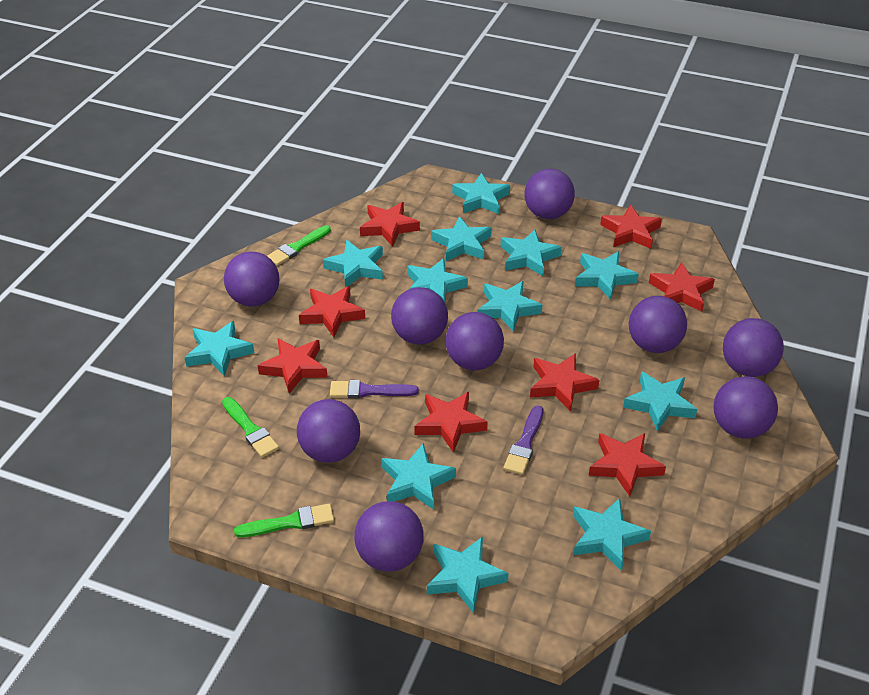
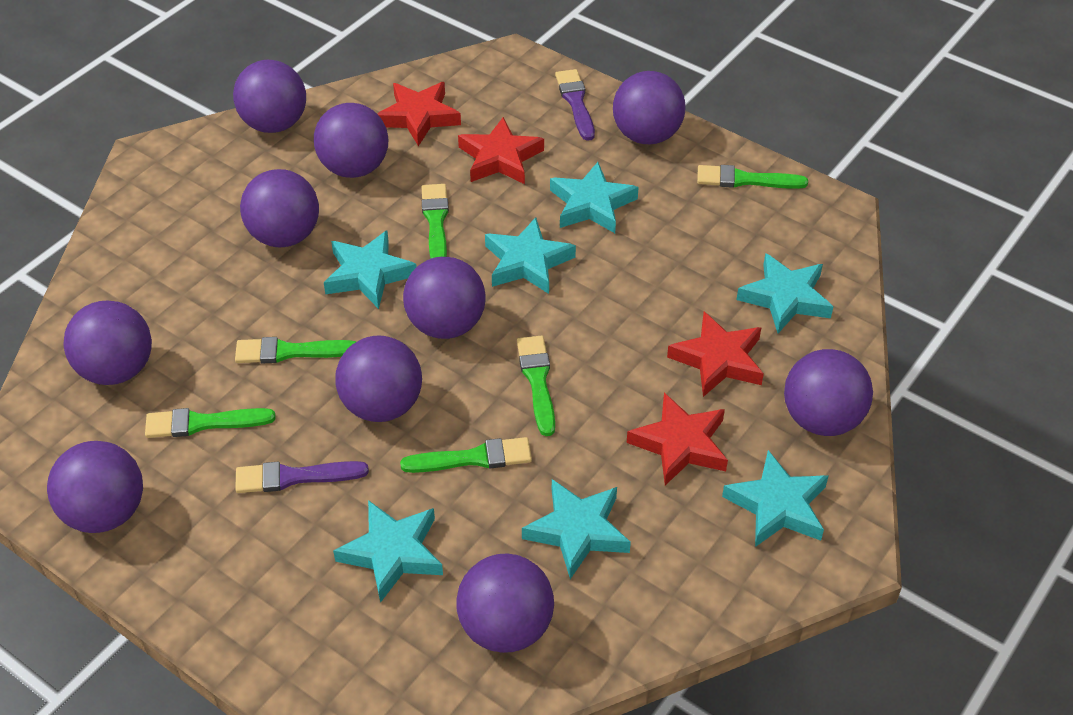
green brush: [222,397,279,457] [234,504,334,537] [267,225,331,266] = 3 -> [145,408,275,438] [235,337,356,363] [400,437,532,473] [422,184,449,259] [517,335,555,436] [697,165,808,189] = 6
purple ball: [224,252,280,307] [297,399,360,463] [354,501,424,572] [391,287,448,344] [446,312,504,370] [525,169,575,219] [629,296,687,353] [713,376,778,439] [723,318,784,377] = 9 -> [47,441,143,533] [63,301,152,385] [233,60,306,133] [240,169,319,247] [314,103,388,178] [335,335,422,422] [403,257,486,339] [456,553,554,653] [613,71,686,144] [784,349,873,436] = 10
red star: [258,338,328,394] [299,286,365,337] [360,202,420,246] [414,392,488,453] [530,353,599,411] [589,433,666,497] [600,205,662,249] [649,262,715,312] = 8 -> [377,82,461,146] [458,117,544,184] [627,393,728,485] [667,311,764,397] = 4
turquoise star: [184,321,254,376] [323,240,383,287] [381,443,456,510] [407,258,468,302] [427,536,509,614] [431,216,492,261] [452,173,510,214] [477,281,543,332] [500,229,562,276] [573,498,651,571] [575,251,639,300] [623,371,697,432] = 12 -> [324,230,417,309] [333,500,443,603] [485,217,576,294] [522,479,631,579] [550,162,639,233] [722,450,829,547] [736,253,833,333] = 7

